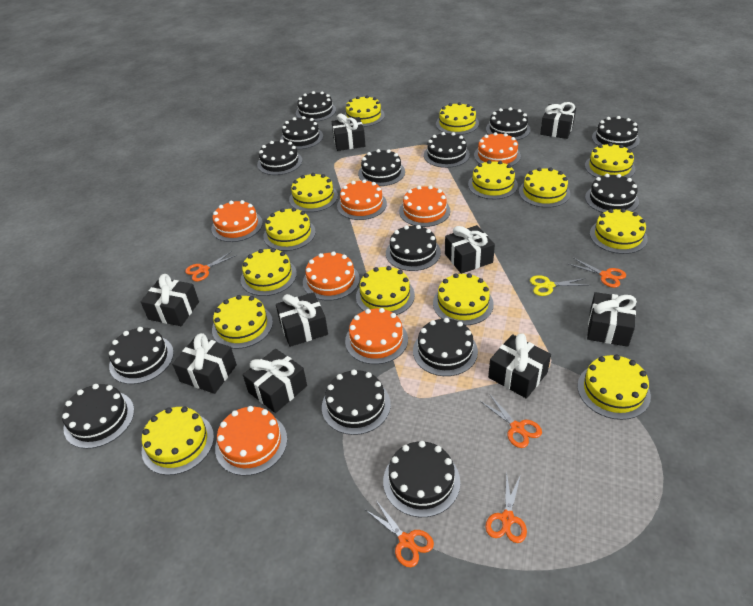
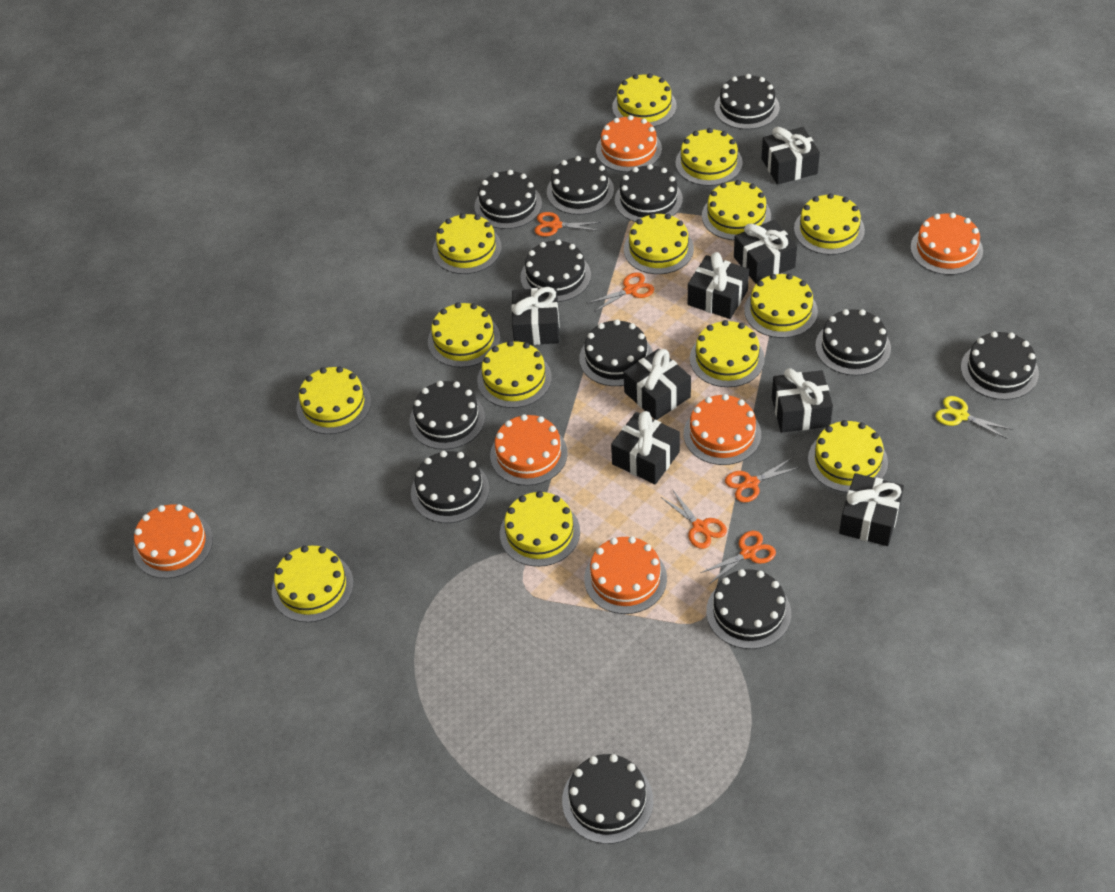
black cake: [62,384,134,449] [109,327,174,384] [257,140,302,175] [280,116,323,149] [296,91,336,122] [322,369,391,435] [358,149,405,186] [383,441,460,517] [386,225,441,271] [413,318,478,376] [424,132,470,168] [486,107,531,140] [585,174,639,213] [592,116,640,149] = 14 -> [410,381,485,450] [411,451,489,523] [474,170,542,229] [520,239,591,302] [547,156,614,215] [562,754,653,844] [579,319,653,386] [615,164,683,222] [706,569,791,649] [714,74,780,129] [815,309,891,376] [961,331,1039,400] = 12
black gift: [141,274,199,326] [172,333,237,394] [243,349,307,413] [276,292,328,347] [332,113,365,151] [445,225,495,274] [488,333,551,399] [540,102,576,139] [587,292,637,347] = 9 -> [511,287,560,345] [611,411,680,484] [624,349,691,420] [688,252,749,319] [734,220,797,284] [762,127,820,185] [772,368,833,433] [839,473,904,546] = 8
orange cake: [211,200,263,242] [215,406,287,476] [303,251,360,301] [337,179,387,220] [345,308,408,364] [399,185,450,227] [474,132,521,166] = 7 -> [133,504,213,578] [490,414,568,486] [584,536,667,614] [596,115,662,172] [684,394,761,465] [910,213,983,275] = 6

